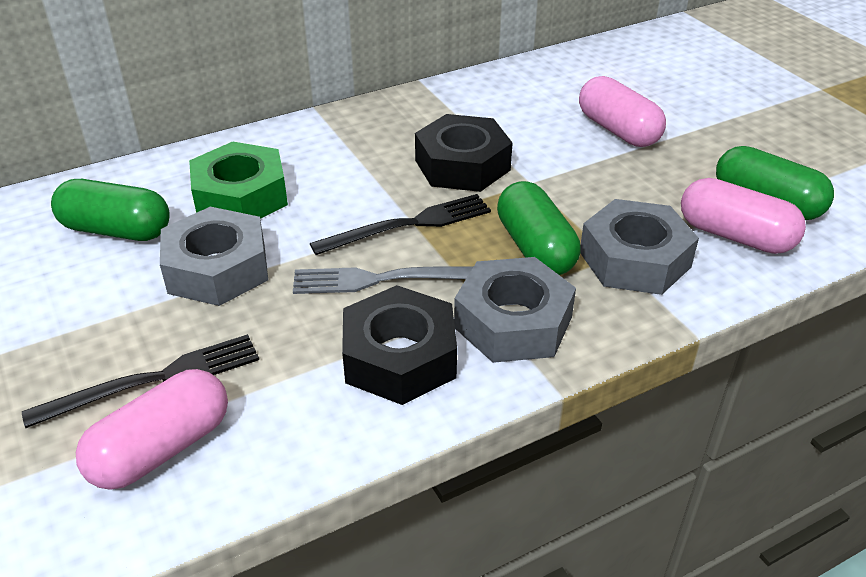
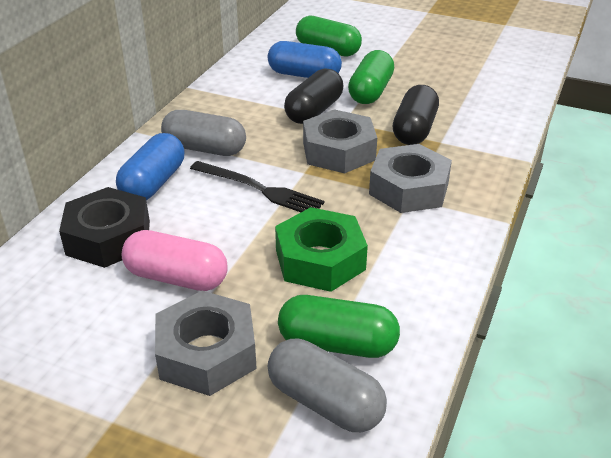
black capsule: none = 0 -> [284,68,343,124] [393,85,439,145] = 2
black fork: [22,334,259,428] [310,194,491,255] = 2 -> [190,161,325,212] = 1
black nut: [342,285,457,405] [415,114,513,192] = 2 -> [59,187,150,268] = 1
blue capsule: none = 0 -> [116,133,184,200] [268,41,342,78] = 2
grey capsule: none = 0 -> [161,110,246,156] [268,339,387,432] = 2
grey fork: [293,267,473,294] = 1 -> none = 0
pink capsule: [76,369,228,490] [579,76,666,147] [681,178,806,254] = 3 -> [122,230,228,291] = 1

